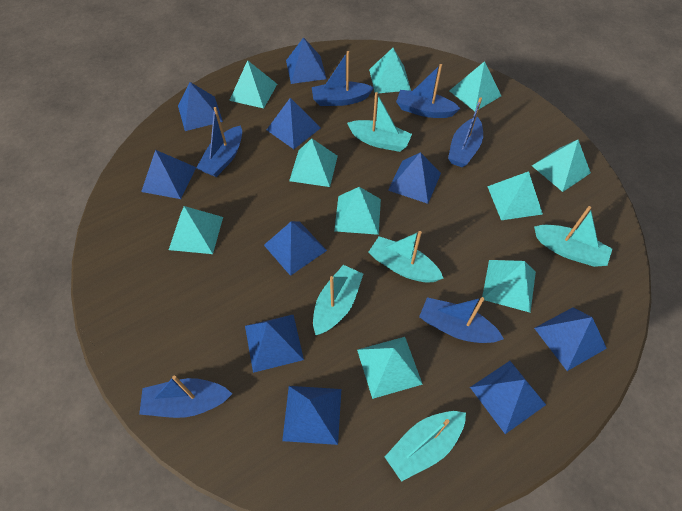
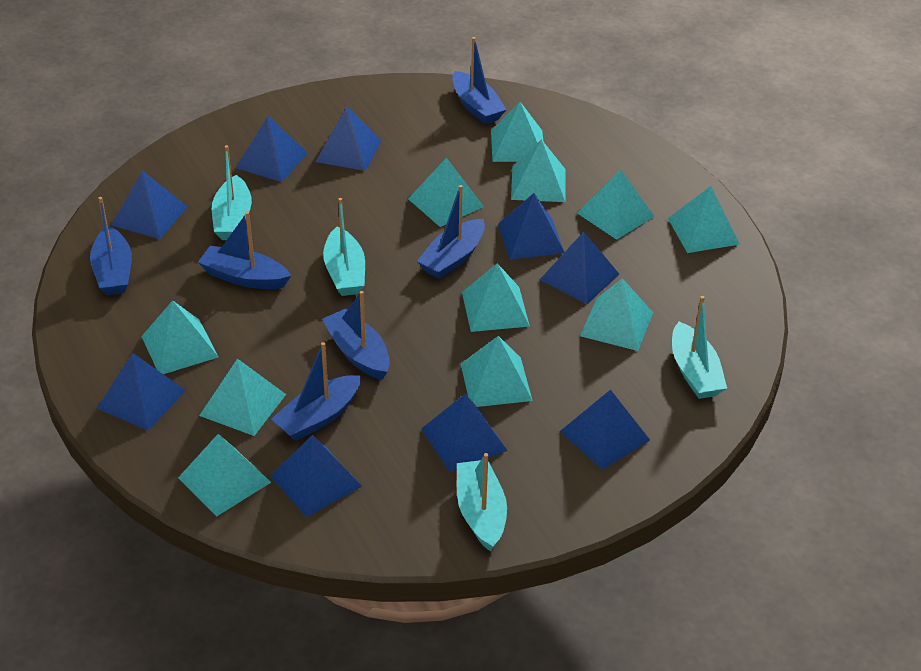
blue pyramid: [141,150,196,199] [178,82,223,131] [245,314,304,373] [264,221,327,276] [267,98,321,149] [282,386,341,445] [286,37,327,84] [388,152,441,204] [470,361,546,434] [534,307,607,371] = 10 -> [97,353,186,431] [112,170,188,239] [236,116,308,182] [271,435,362,517] [316,107,382,171] [421,393,508,472] [498,193,564,260] [540,232,619,304] [560,389,650,470] = 9
turquoise boat: [313,265,363,335] [347,92,412,152] [368,231,443,283] [385,411,466,482] [534,206,612,267] = 5 -> [212,145,252,240] [323,198,365,296] [457,453,507,552] [672,296,727,399] = 4
turquoise pyramid: [169,206,223,254] [229,60,277,109] [289,138,338,187] [334,187,381,235] [357,337,423,399] [369,48,411,93] [449,61,501,111] [482,260,536,313] [487,171,543,220] [532,140,591,192] = 10 -> [141,300,218,374] [178,434,271,516] [199,358,286,436] [408,158,484,227] [461,336,533,407] [462,263,530,332] [491,102,543,162] [511,139,565,202] [577,170,655,240] [580,278,653,351] [668,186,740,253] = 11

